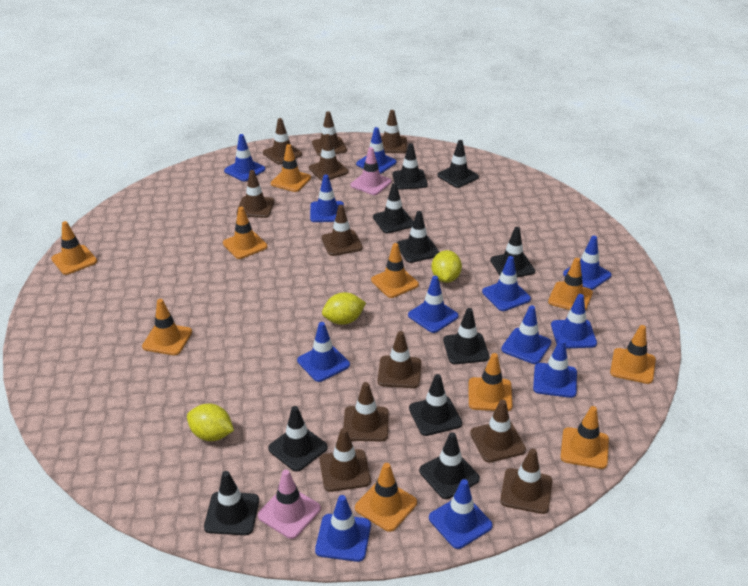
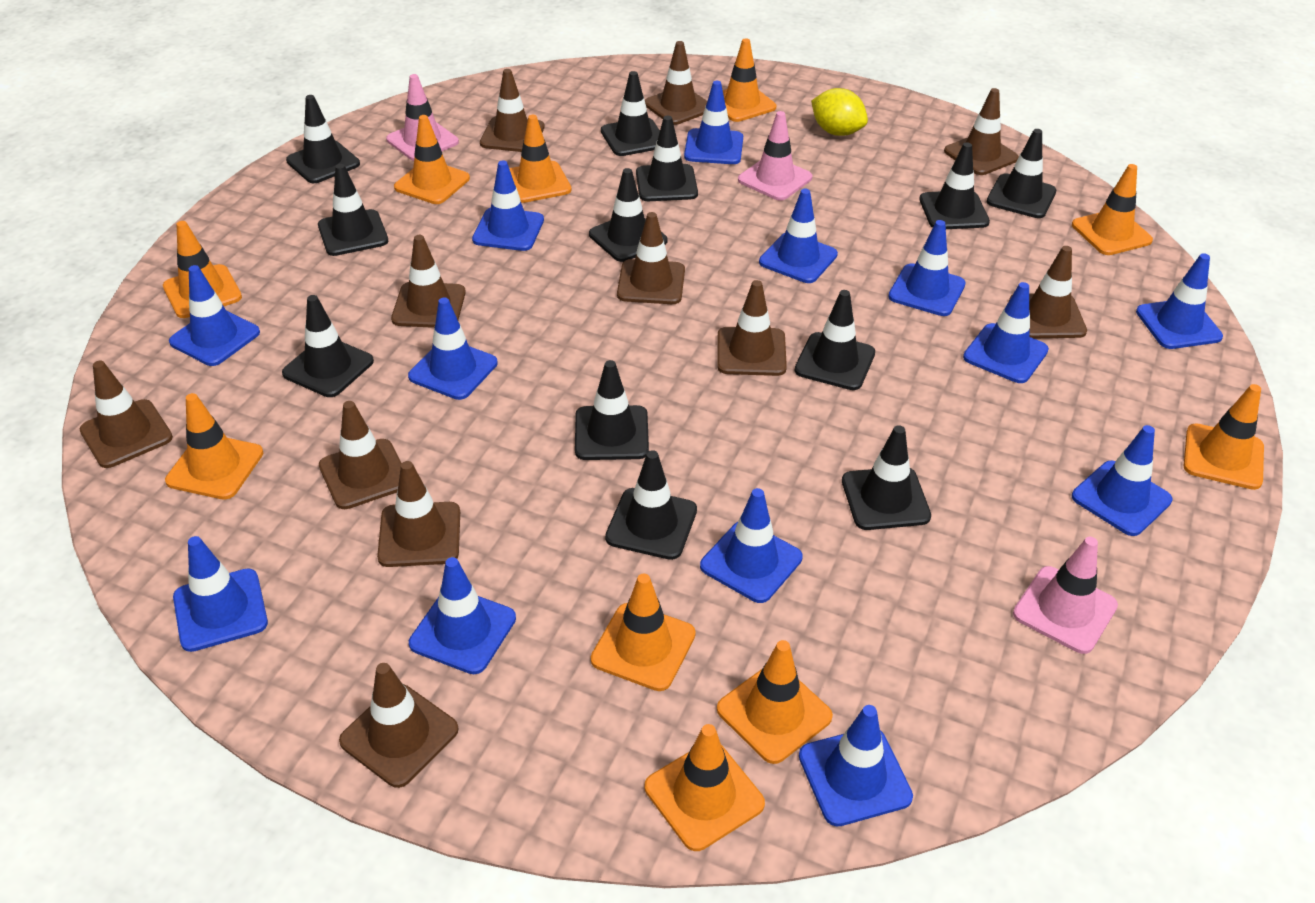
black traffic cone: [204,471,259,535] [268,406,328,472] [373,183,414,233] [392,143,428,190] [397,211,439,263] [409,374,462,436] [419,432,480,499] [437,140,479,188] [443,308,489,364] [490,227,535,277] = 10 -> [282,295,374,397] [286,95,360,183] [318,164,388,256] [575,360,649,460] [589,168,667,262] [601,71,660,156] [605,450,697,560] [636,116,698,201] [795,290,875,390] [842,425,931,530] [919,142,990,229] [987,129,1057,218] = 12
blue traffic cone: [224,134,265,181] [297,322,350,382] [310,175,344,222] [315,495,371,562] [356,127,396,174] [408,276,459,333] [429,479,493,549] [482,256,531,311] [501,305,551,364] [533,339,577,398] [551,294,597,348] [563,235,612,290] = 12 -> [169,265,260,366] [173,536,268,652] [408,297,498,400] [409,557,516,674] [472,161,544,251] [684,81,743,164] [700,488,803,603] [759,189,838,283] [799,705,913,826] [888,220,966,316] [963,282,1049,383] [1072,425,1173,536] [1136,253,1223,349] = 13
pink traffic cone: [258,470,321,539] [351,147,391,195] = 2 -> [386,74,459,161] [738,111,812,201] [1013,537,1118,654] = 3
yellow lemon: [187,404,234,441] [322,292,366,325] [431,250,462,283] = 3 -> [811,88,868,136] = 1

